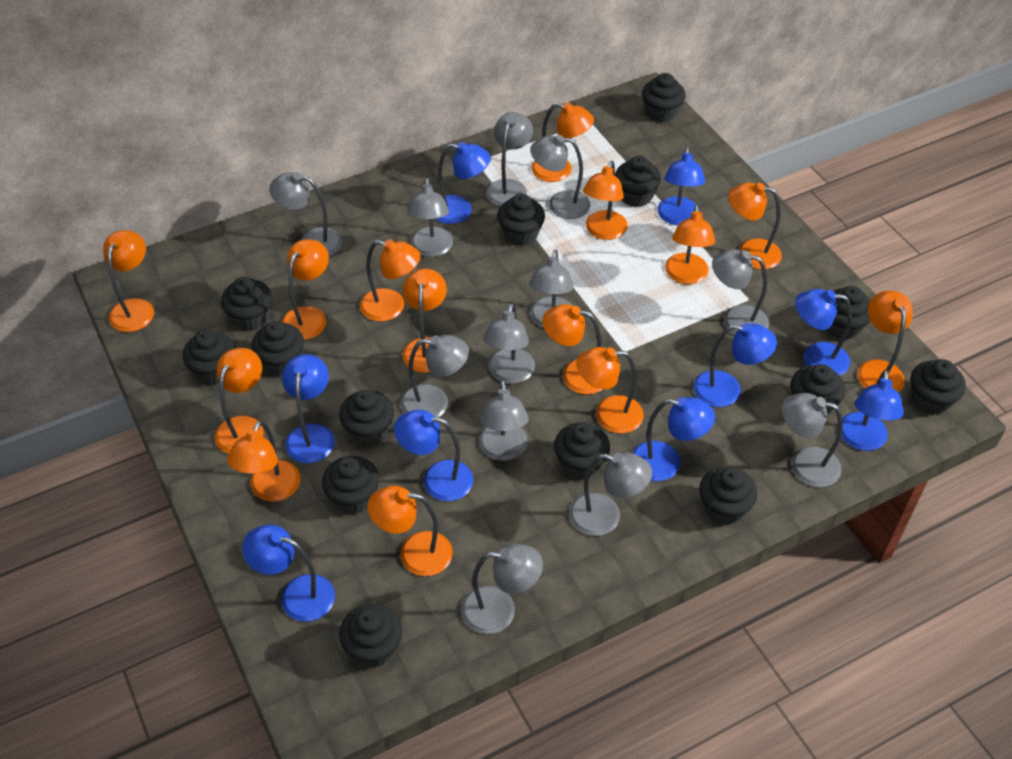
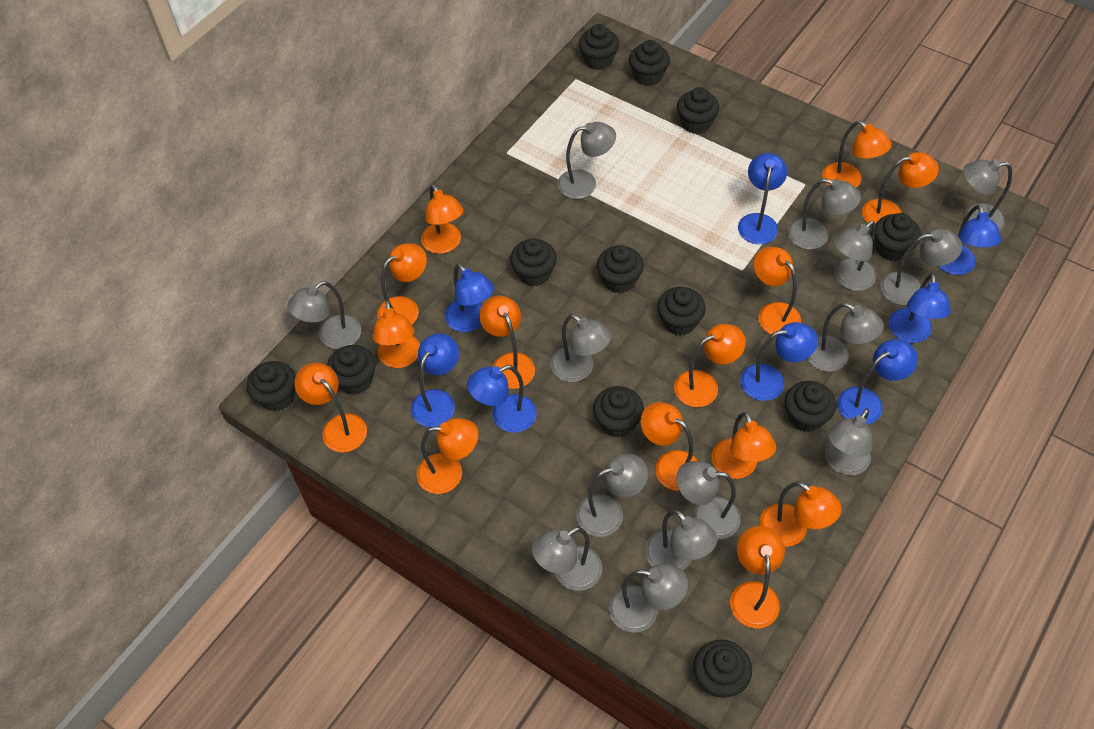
black cupcake: [183,330,236,385] [221,277,272,331] [252,321,304,376] [322,456,379,514] [339,390,394,446] [339,604,402,668] [497,194,545,246] [554,422,610,480] [615,156,661,207] [642,73,685,123] [699,466,758,525] [791,364,845,416] [826,286,871,340] [911,359,966,415] = 14 -> [247,361,296,411] [327,345,376,395] [510,238,557,286] [579,24,619,70] [593,386,644,437] [597,245,644,293] [629,40,670,86] [657,287,706,336] [677,87,719,134] [694,639,752,698] [785,381,836,432] [874,213,921,261] = 12
blue lamp: [242,525,335,622] [282,354,335,463] [394,410,473,501] [435,142,491,224] [632,397,715,481] [657,147,705,225] [693,323,777,407] [795,289,852,376] [842,370,904,451] = 9 -> [411,333,459,427] [445,263,494,332] [467,365,537,433] [738,153,787,244] [740,322,818,401] [838,339,918,425] [889,273,951,343] [938,205,1001,275] = 8
grey lamp: [269,172,342,256] [401,335,469,418] [407,178,453,257] [461,544,543,634] [479,380,529,461] [483,303,535,384] [486,112,533,207] [529,249,573,328] [531,135,590,219] [569,453,652,536] [712,249,769,335] [782,393,843,487] = 12 -> [287,281,361,349] [532,527,602,591] [550,314,611,382] [557,122,616,199] [576,454,648,537] [609,564,688,633] [645,510,717,570] [676,461,741,539] [788,178,861,249] [807,303,884,372] [825,408,872,475] [834,221,876,291] [880,229,962,305] [963,159,1012,231] = 14

